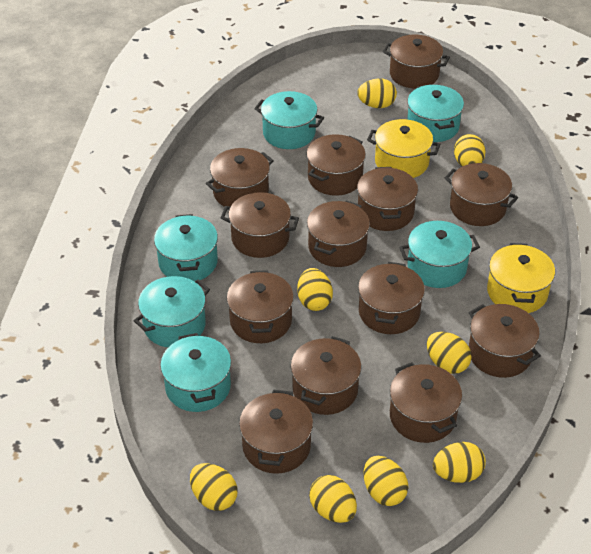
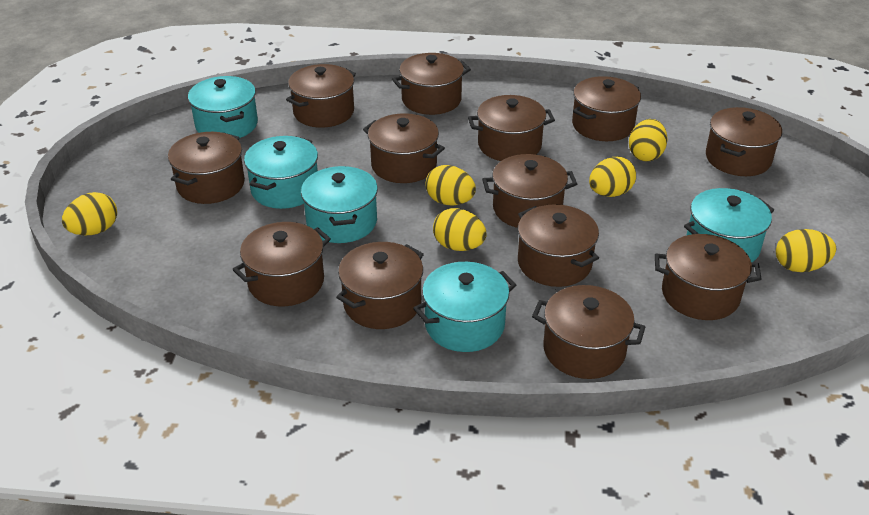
turquoise pot: [134,276,210,347] [154,214,218,281] [160,333,231,412] [254,91,324,149] [399,221,480,288] [407,84,464,142] = 6 -> [188,76,258,138] [244,136,318,209] [301,166,378,243] [413,262,516,352] [684,188,774,262] = 5
yellow egg: [190,463,238,511] [297,268,333,311] [309,475,357,523] [357,78,397,108] [364,456,408,506] [427,332,472,374] [433,442,486,483] [454,134,486,166] = 8 -> [62,192,117,235] [425,165,476,205] [433,208,487,251] [589,157,636,197] [629,119,667,162] [776,229,836,272] = 6
yellow pot: [367,119,441,178] [487,243,555,313] = 2 -> none = 0

